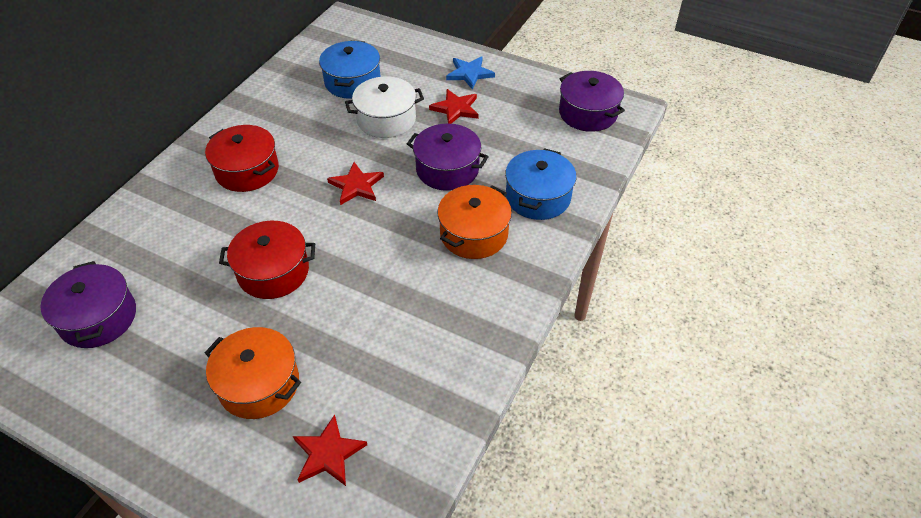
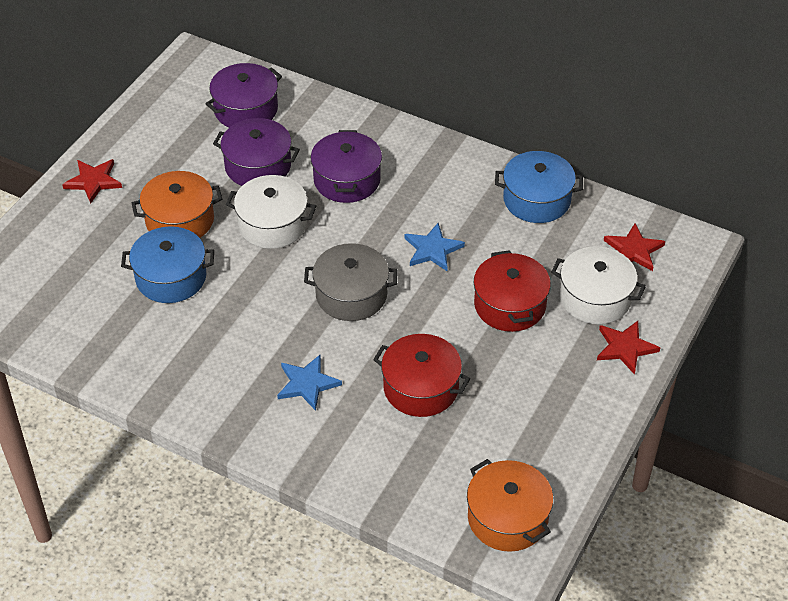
blue star: [446,56,495,90] = 1 -> [277,355,342,411] [405,223,465,271] = 2
grey pot: none = 0 -> [304,243,398,321] = 1
white pot: [345,76,424,138] = 1 -> [226,175,316,249] [551,246,646,324] = 2

